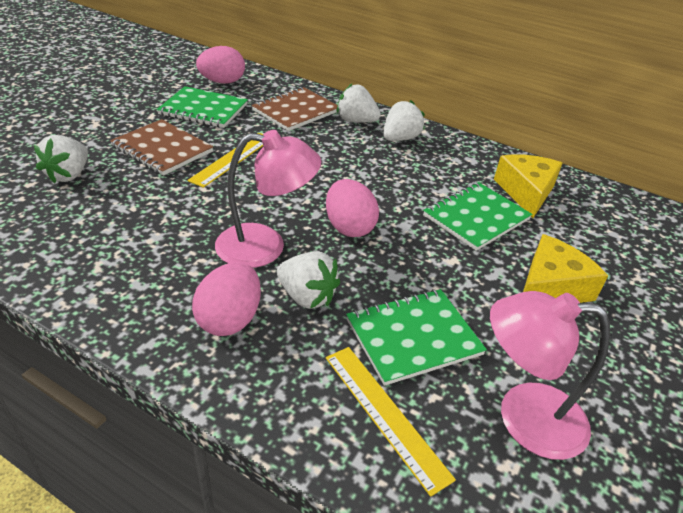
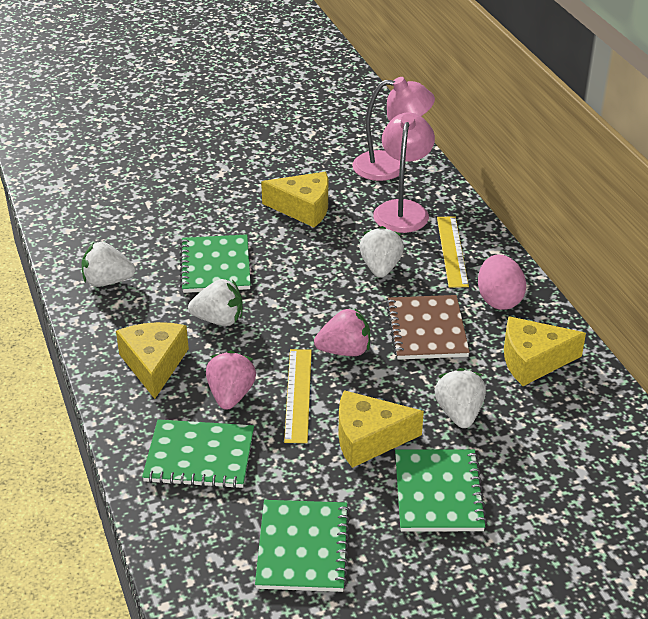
brown notebook: [110,119,213,176] [252,87,339,131] = 2 -> [386,295,470,360] = 1
green notebook: [157,86,248,128] [346,289,487,386] [423,182,532,251] = 3 -> [142,419,254,489] [180,235,251,293] [255,500,350,592] [395,449,487,532] = 4
pink egg: [192,262,261,336] [196,46,245,83] [326,179,379,237] = 3 -> [478,255,526,310] = 1
pink strawberry: none = 0 -> [206,350,256,410] [314,309,370,356] = 2
yellow cheese: [494,154,563,218] [523,234,608,303] = 2 -> [116,322,189,399] [261,172,328,228] [339,390,424,468] [504,316,586,386] = 4

